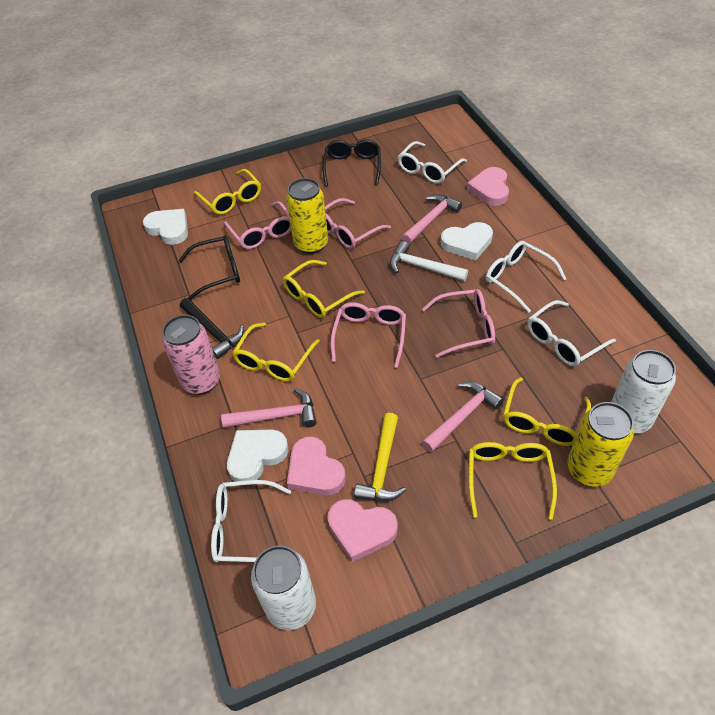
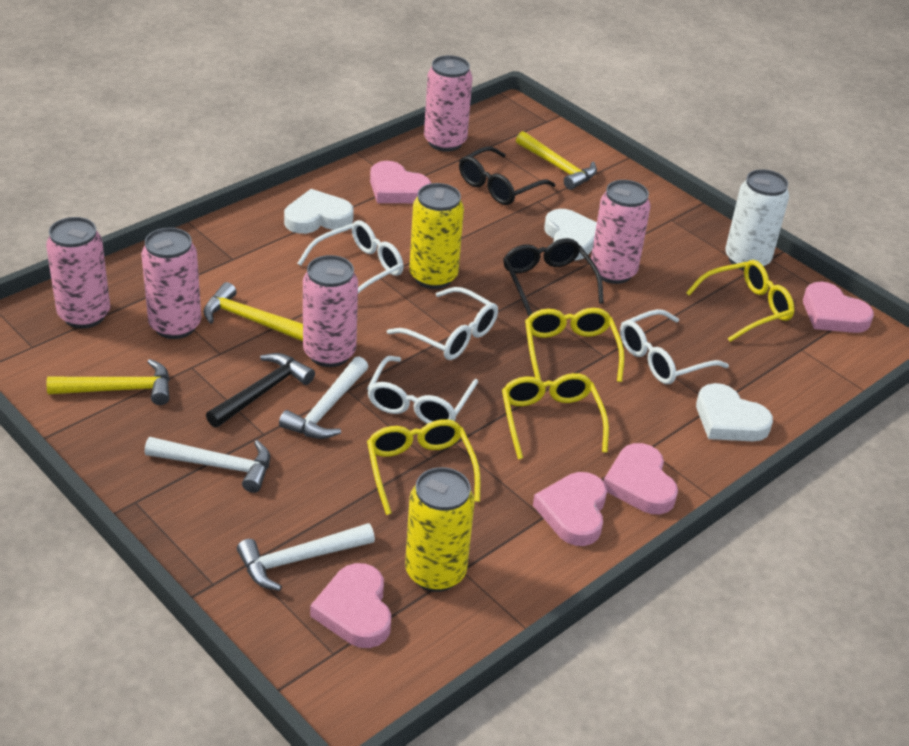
pink can: [162,315,220,395] = 1 -> [46,217,110,329] [141,228,201,339] [303,255,358,367] [424,55,473,152] [591,180,651,284] = 5
pink glasses: [224,201,291,249] [325,198,391,249] [331,303,406,368] [422,289,495,358] = 4 -> none = 0
pink hammer: [221,388,316,428] [402,194,462,244] [422,382,504,452] = 3 -> none = 0
pink heart: [287,436,346,496] [327,499,398,562] [467,167,509,206] = 3 -> [310,563,391,648] [370,161,431,203] [533,472,607,546] [603,443,678,514] [803,282,874,333] = 5
white can: [251,546,316,630] [611,350,676,434] = 2 -> [725,169,789,270] = 1
white hammer: [390,241,468,281] = 1 -> [145,437,270,493] [237,523,375,591] [279,356,369,439] = 3
yellow glasses: [193,169,261,215] [232,323,320,381] [283,260,365,318] [469,442,557,520] [503,377,591,446] = 5 -> [367,419,480,515] [502,373,609,459] [525,308,624,382] [686,260,794,342] = 4
yellow hammer: [354,413,406,501] = 1 -> [47,359,170,405] [203,282,303,341] [516,131,597,190] = 3

